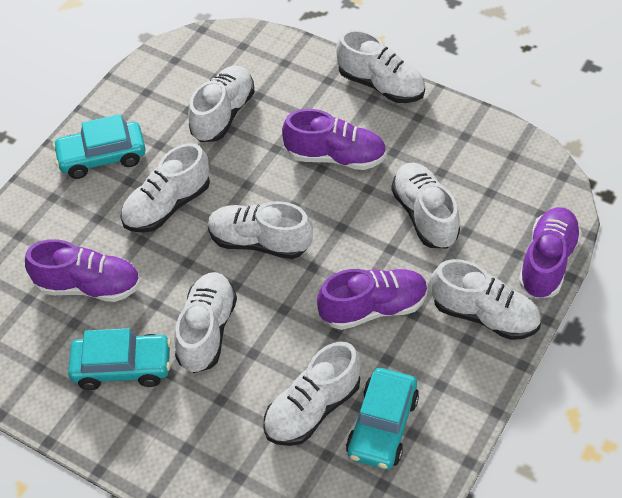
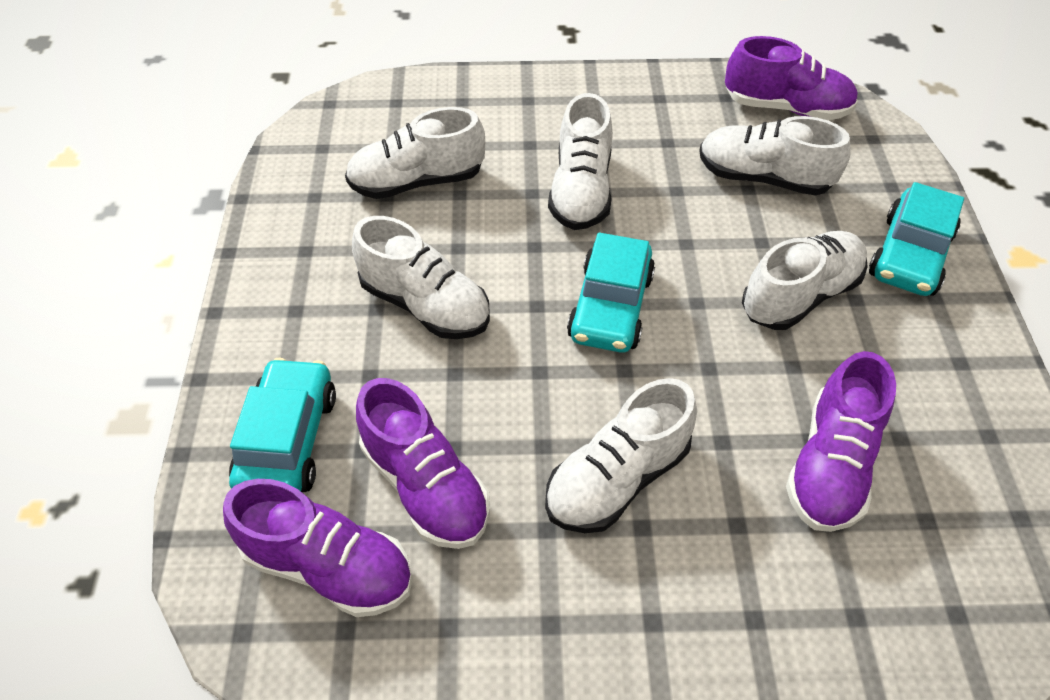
white shoe: [120,143,210,233] [174,272,237,373] [188,65,255,142] [208,201,313,259] [263,342,361,446] [336,29,425,103] [391,162,460,248] [431,259,541,340] = 8 -> [345,107,485,199] [352,216,490,339] [545,378,697,533] [548,93,613,230] [699,116,851,196] [742,231,868,330] = 6

